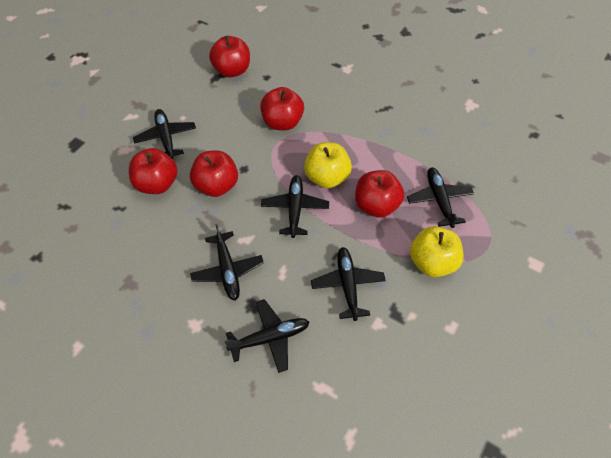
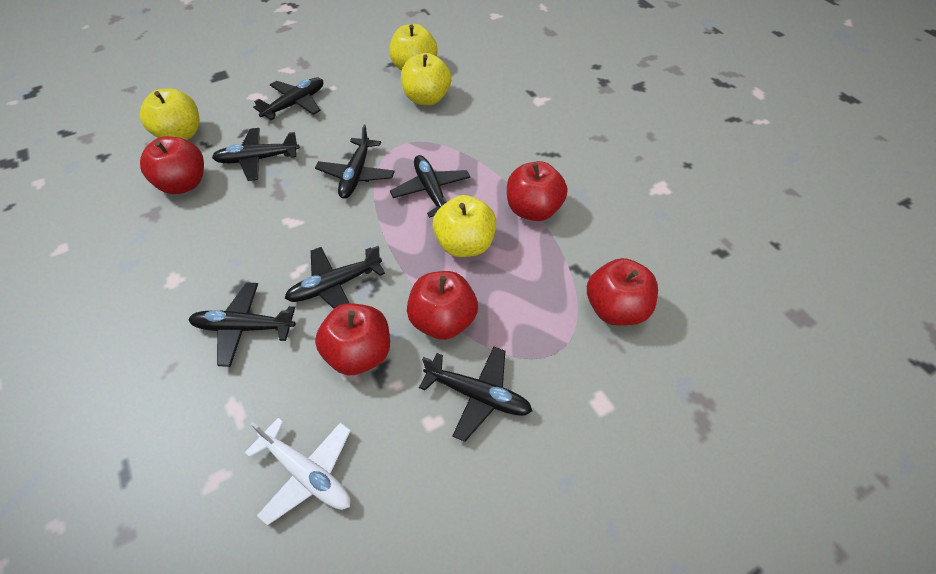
black plane: [133,109,196,159] [190,224,264,301] [224,299,309,373] [261,175,329,238] [311,247,386,321] [407,167,474,228] = 6 -> [188,282,296,367] [212,128,300,181] [253,78,323,120] [284,246,385,309] [315,125,395,199] [390,155,470,218] [419,347,532,442] = 7
white plane: none = 0 -> [244,418,351,526] = 1
yellow apple: [304,142,352,188] [410,226,463,277] = 2 -> [140,89,199,140] [389,24,438,71] [401,53,451,105] [433,195,496,257] = 4

